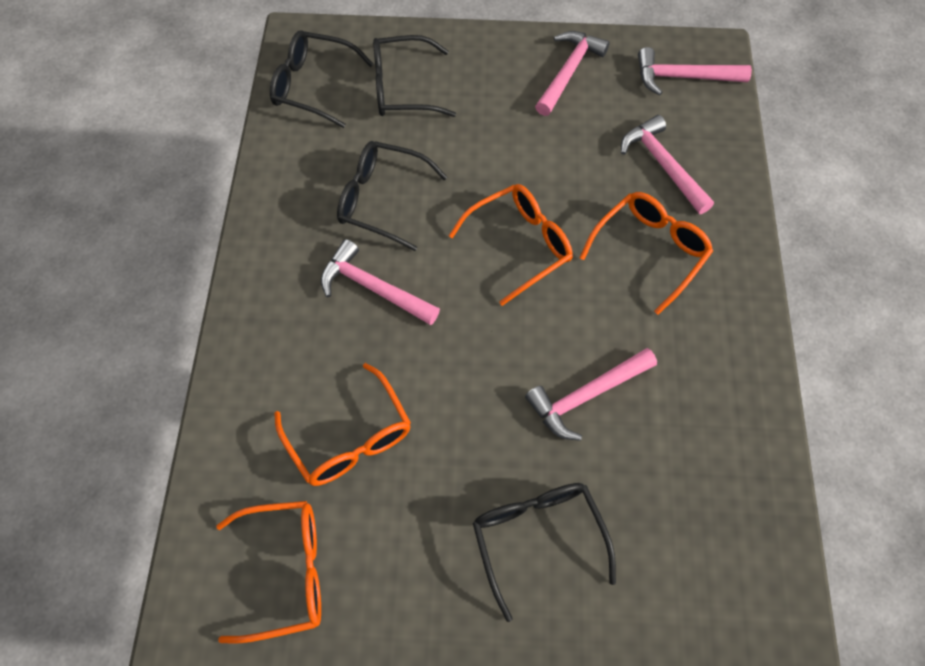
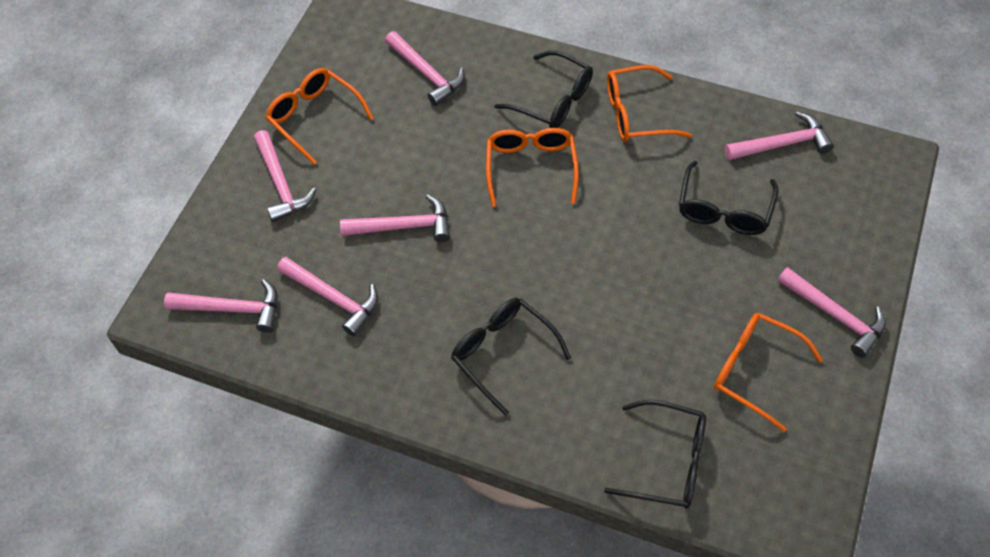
pink hammer: [321,239,440,325] [525,348,657,441] [535,31,610,116] [621,115,714,214] [638,47,752,95] = 5 -> [164,279,278,333] [254,130,317,222] [277,257,378,336] [340,194,450,242] [385,31,465,106] [725,111,834,160] [778,267,886,358] = 7

